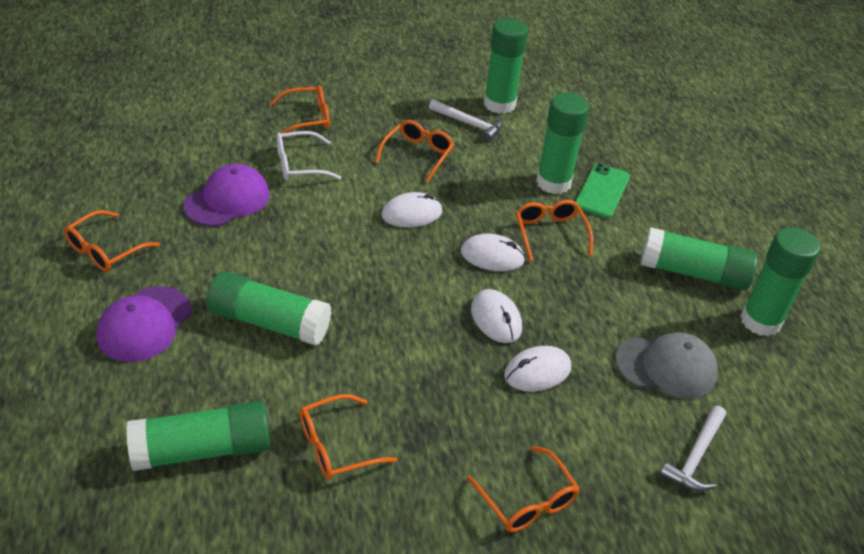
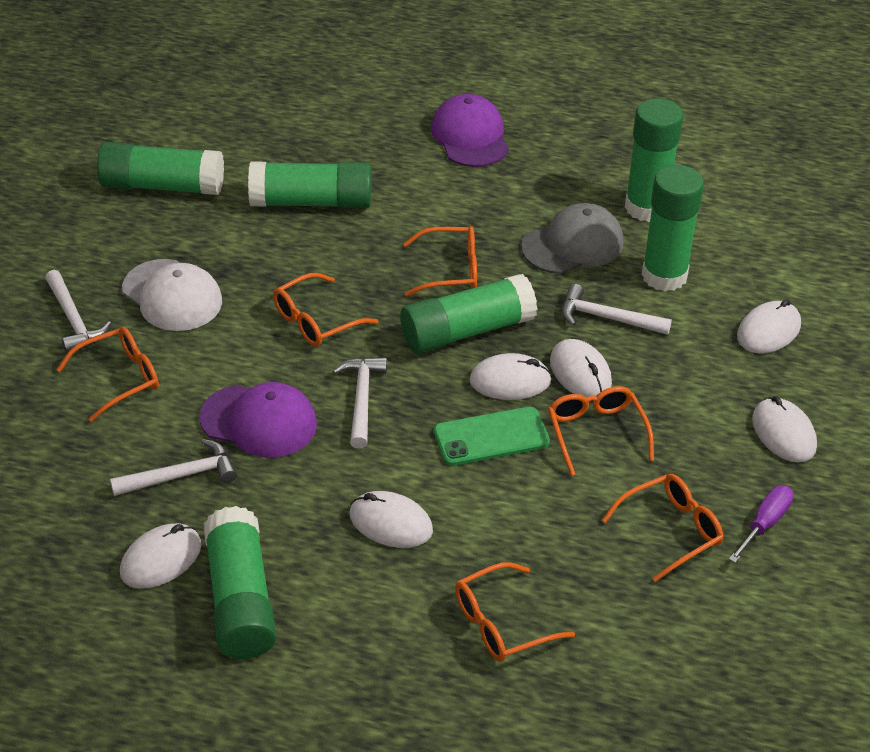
purple screwdriver: none = 0 -> [729,485,794,563] = 1
white cap: none = 0 -> [122,259,222,331] = 1
white glasses: [276,131,341,181] = 1 -> none = 0
white hammer: [429,99,502,142] [660,405,726,492] = 2 -> [45,270,111,353] [110,439,237,496] [332,357,387,449] [562,284,672,335] = 4
white mouse: [381,192,442,227] [461,234,526,271] [471,289,522,343] [504,346,571,392] = 4 -> [120,523,201,588] [349,491,433,548] [469,353,552,400] [550,339,612,398] [737,299,801,353] [752,396,817,462] = 6

